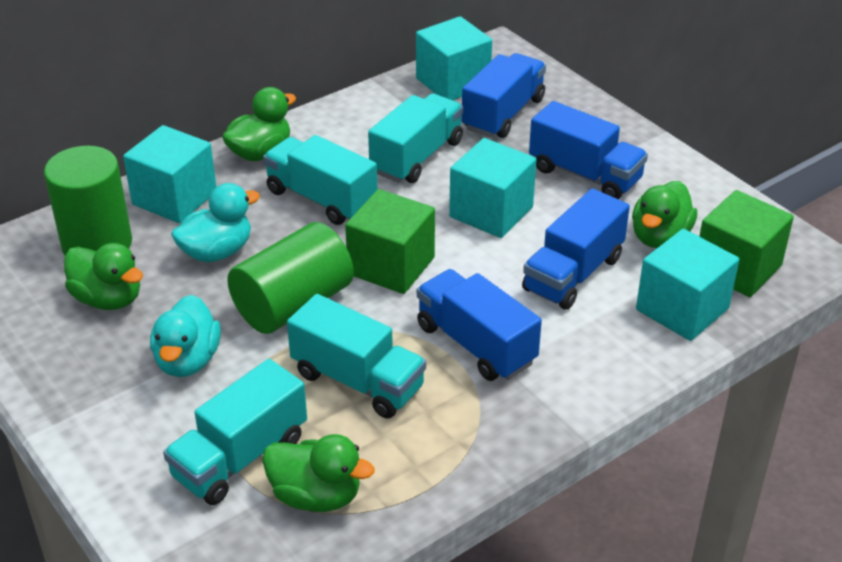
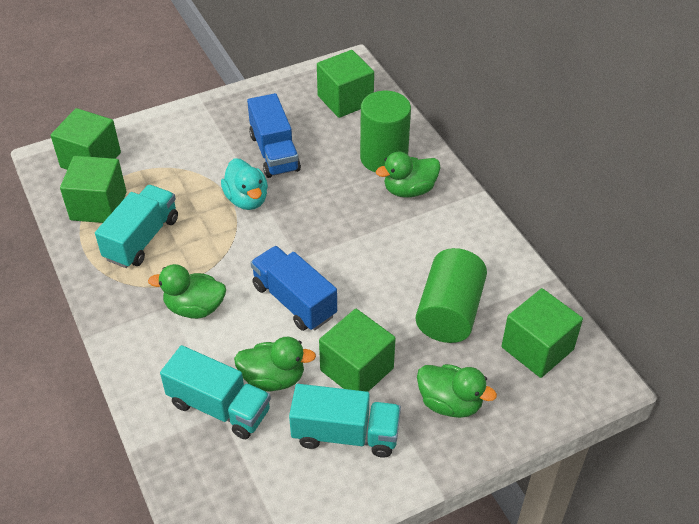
blue truck: [417,269,542,381] [461,53,546,138] [522,188,630,310] [529,101,648,199] = 4 -> [247,93,301,178] [250,246,337,331] = 2
green cube: [345,189,435,294] [699,190,794,297] = 2 -> [50,108,121,170] [60,156,127,223] [317,50,374,118] [319,309,396,392] [502,288,583,378] = 5
turquoise cube: [123,125,216,223] [416,16,492,100] [449,138,537,238] [636,229,739,341] = 4 -> none = 0
turquoise duck: [150,295,221,377] [171,183,260,262] = 2 -> [221,158,268,210] = 1
turquoise truck: [163,359,307,505] [263,135,377,225] [287,294,426,418] [368,93,463,183] = 4 -> [95,185,178,268] [160,345,271,439] [289,384,401,458] = 3

